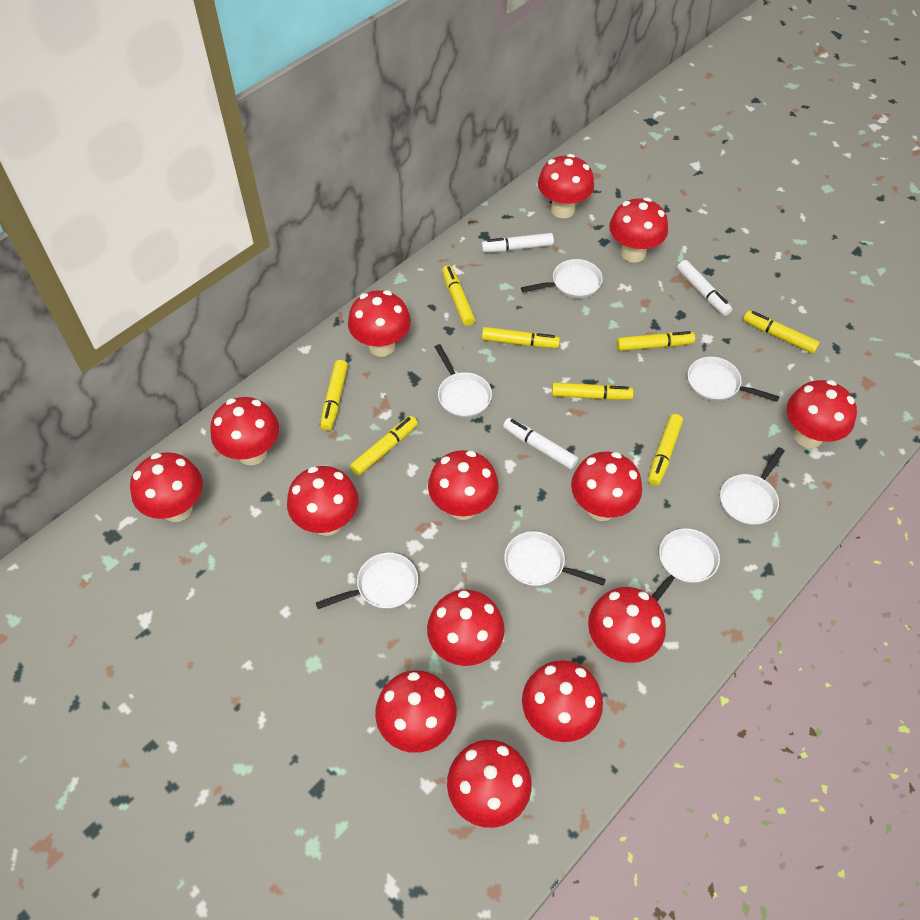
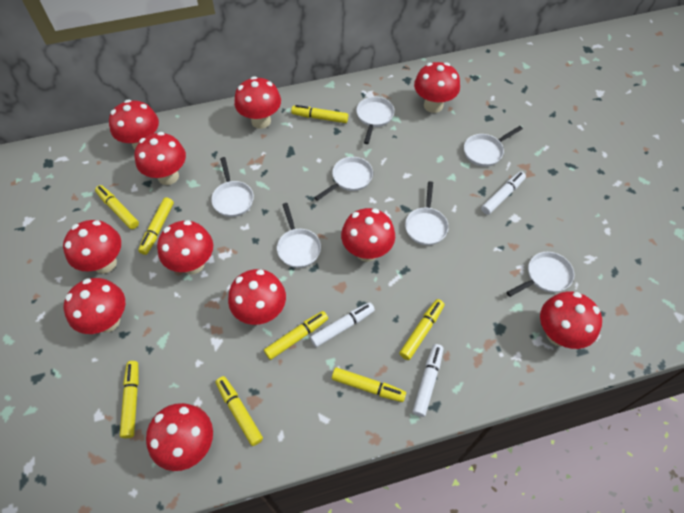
red mushroom: [130,452,203,522] [210,397,279,465] [287,466,359,536] [348,290,411,357] [375,670,457,753] [427,590,505,666] [428,450,499,520] [447,740,532,828] [522,660,603,742] [538,154,594,218] [571,452,642,521] [588,587,666,663] [609,198,668,262] [787,380,857,448] = 14 -> [63,220,121,274] [64,278,125,334] [109,99,159,149] [135,132,186,185] [146,403,213,471] [157,220,213,274] [228,269,286,325] [234,76,281,129] [341,208,395,262] [414,62,460,113] [540,291,602,349] = 11

